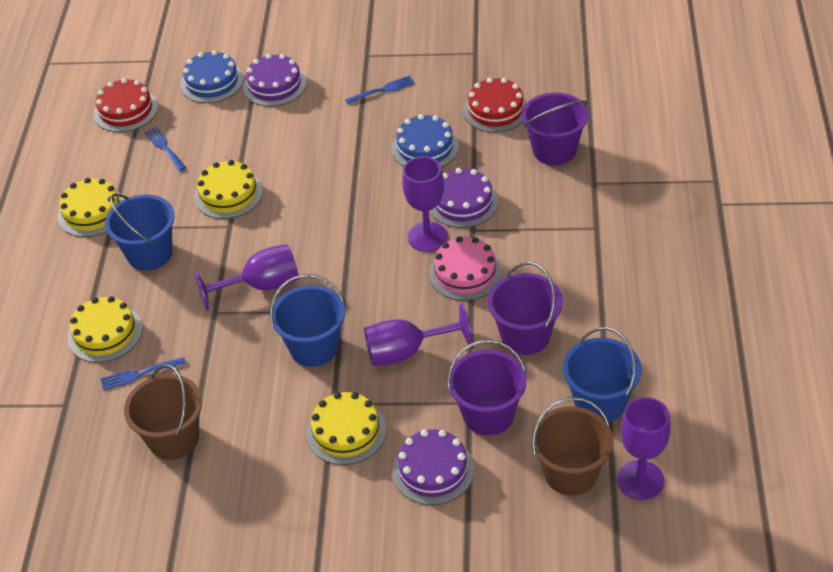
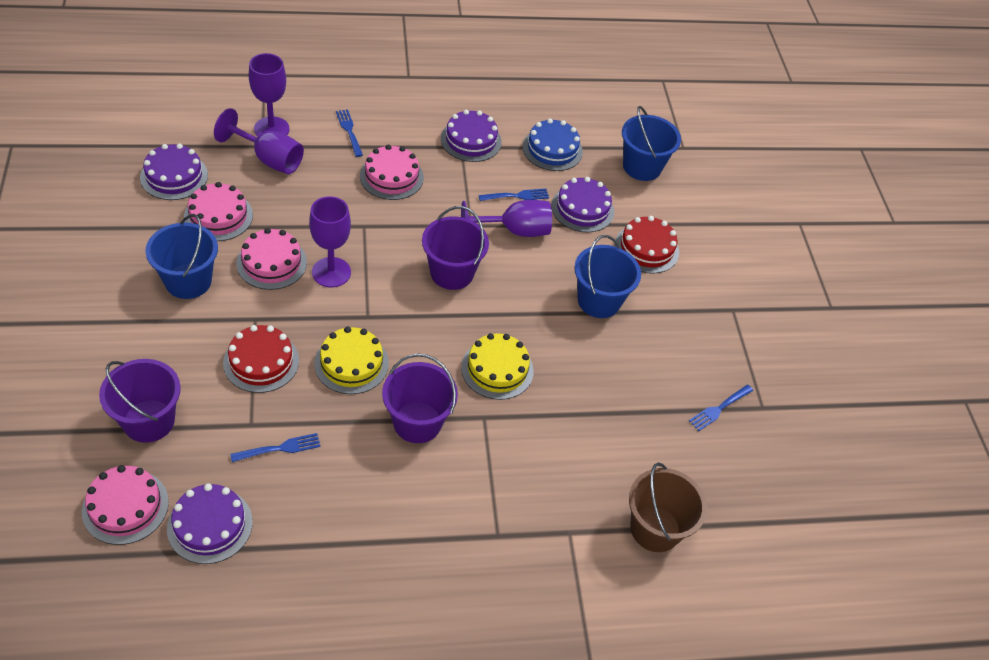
blue cake: [180,50,244,103] [392,114,459,168] = 2 -> [522,118,583,171] = 1
blue fork: [100,357,186,391] [144,127,186,171] [345,76,415,104] = 3 -> [230,433,321,462] [336,109,363,157] [478,189,549,201] [689,385,753,431] = 4
brown bucket: [124,364,202,460] [531,397,613,496] = 2 -> [629,463,707,552] = 1
pink cake: [429,236,502,301] = 1 -> [82,465,169,545] [184,182,253,241] [236,228,307,290] [360,145,424,200] = 4
purple cake: [243,54,306,106] [392,429,475,505] [429,168,498,228] = 3 -> [140,144,208,200] [167,483,253,564] [441,110,502,162] [551,177,614,232] = 4
yellow cake: [58,178,124,237] [68,296,142,363] [194,160,263,219] [306,392,386,465] = 4 -> [314,327,389,394] [461,333,534,400] = 2

